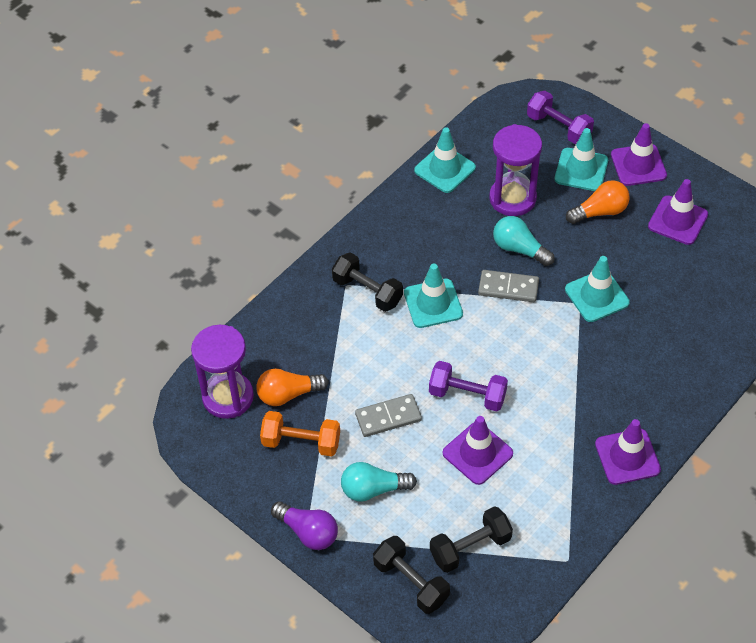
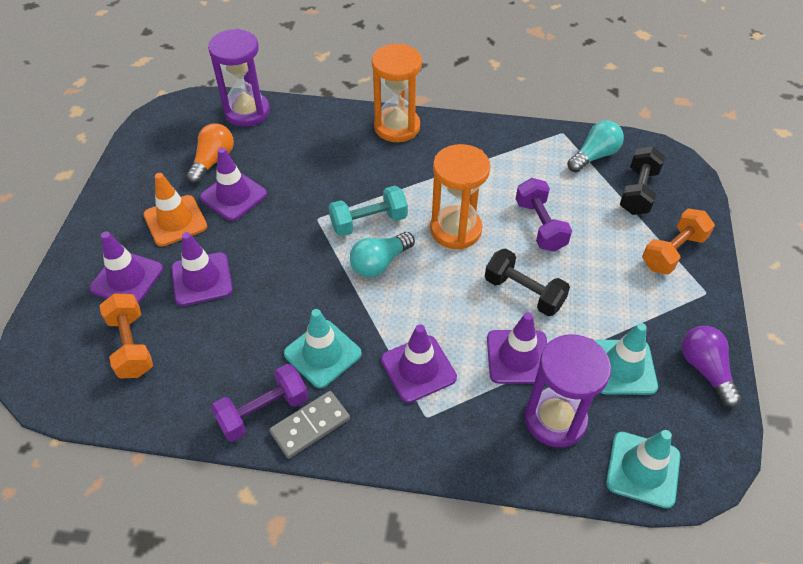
black dumbbell: [332,252,403,312] [373,536,450,614] [430,506,513,573] = 3 -> [485,248,570,316] [620,146,665,215] = 2
grey domino: [355,394,422,437] [478,270,539,302] = 2 -> [269,391,350,459] = 1
orange dumbbell: [260,411,340,456] = 1 -> [99,294,153,379] [642,209,715,275] = 2
orange hourglass: none = 0 -> [372,43,422,142] [430,144,491,250] = 2
orange light bulb: [256,368,329,406] [566,180,630,224] = 2 -> [186,123,234,184] = 1
orange traffic cone: none = 0 -> [144,173,207,247] = 1
purple traffic cone: [443,416,513,485] [595,419,661,485] [611,123,667,186] [648,179,708,245] = 4 -> [89,232,163,304] [171,232,233,306] [200,147,267,221] [381,324,457,403] [487,312,547,384] = 5
turquoise dumbbell: none = 0 -> [329,186,408,237] = 1
turquoise traffic cone: [404,264,463,328] [414,127,476,193] [554,128,608,191] [565,256,630,322] = 4 -> [284,309,362,388] [594,323,658,395] [606,430,680,508] = 3

